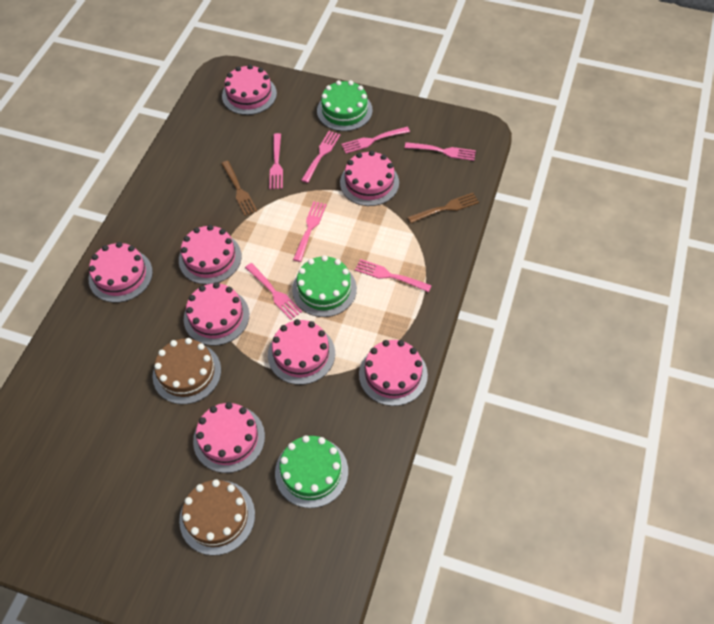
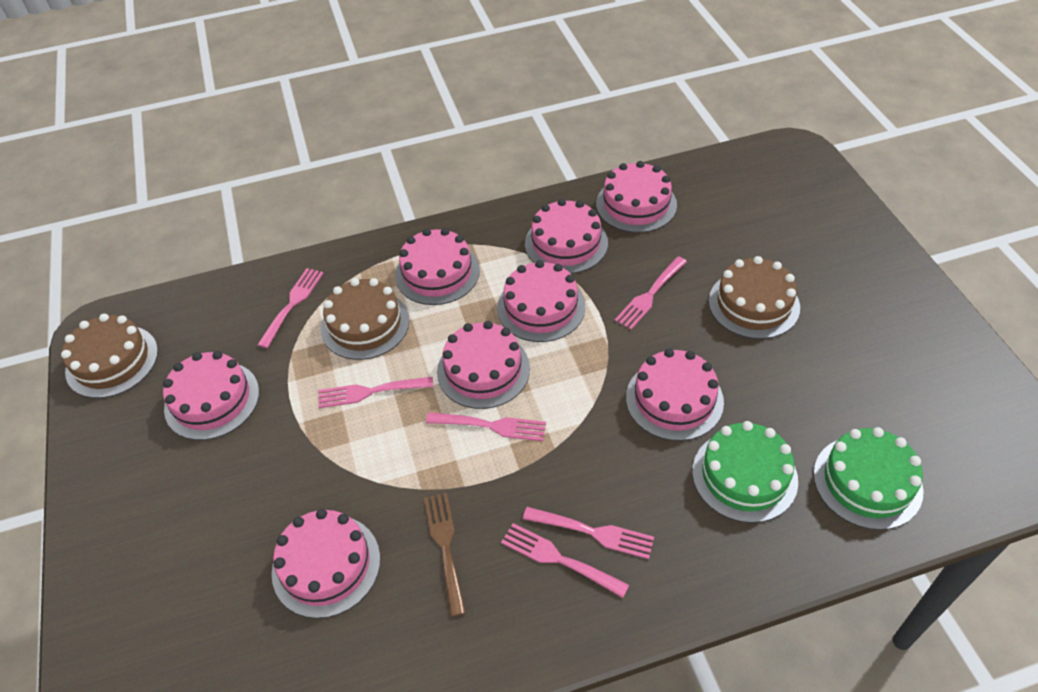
brown cake: [153,338,221,404] [179,479,255,555] = 2 -> [61,314,158,398] [321,278,409,360] [709,256,800,339] = 3
brown fork: [221,161,257,216] [408,193,479,223] = 2 -> [424,493,466,617] = 1
green cake: [275,435,348,508] [292,255,357,317] [317,80,373,131] = 3 -> [692,421,798,523] [813,427,924,530] = 2
pink fork: [245,263,302,320] [269,133,283,189] [293,201,327,262] [301,131,340,183] [341,127,410,154] [355,259,432,292] [405,142,476,161] = 7 -> [258,268,324,348] [318,377,434,408] [426,412,546,441] [501,523,629,598] [523,507,654,559] [615,256,687,330] = 6

